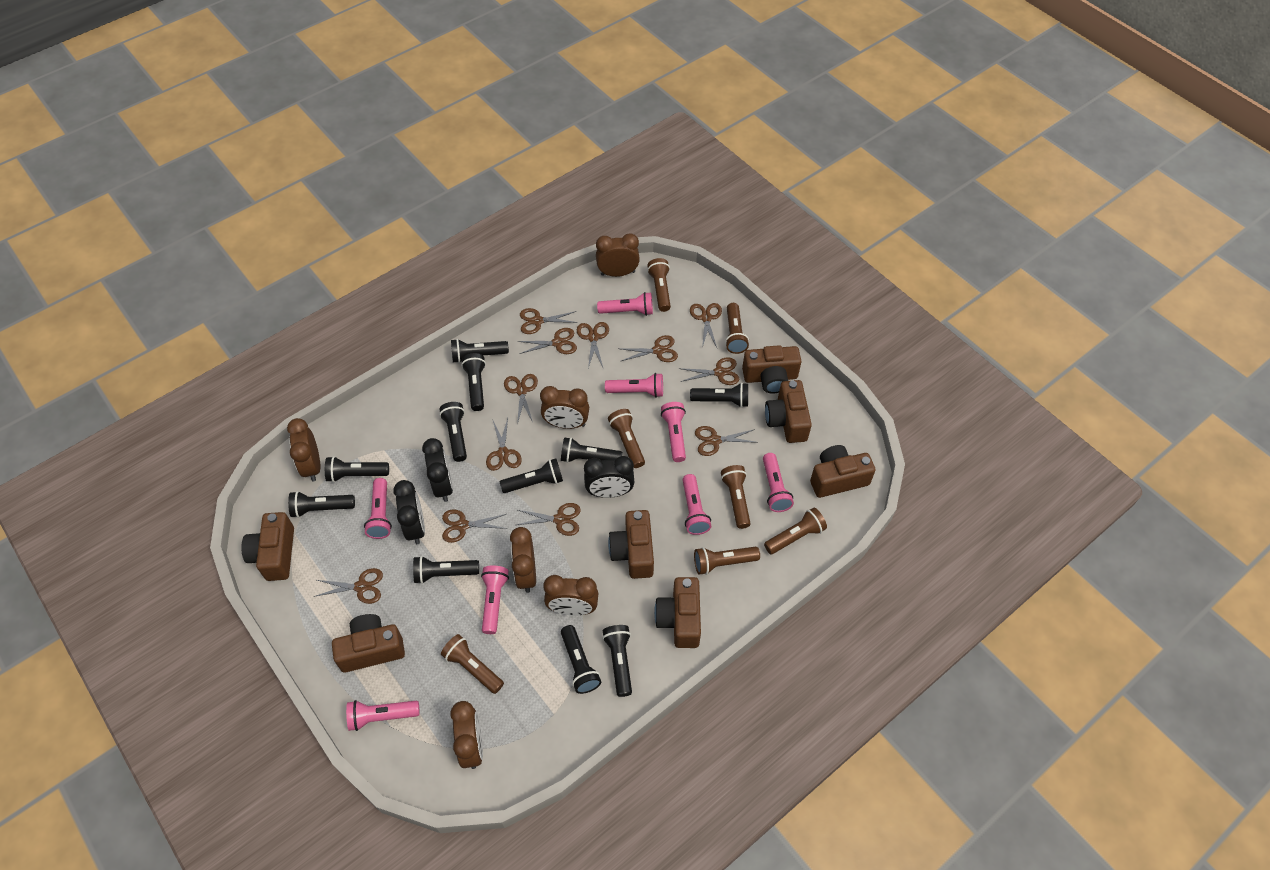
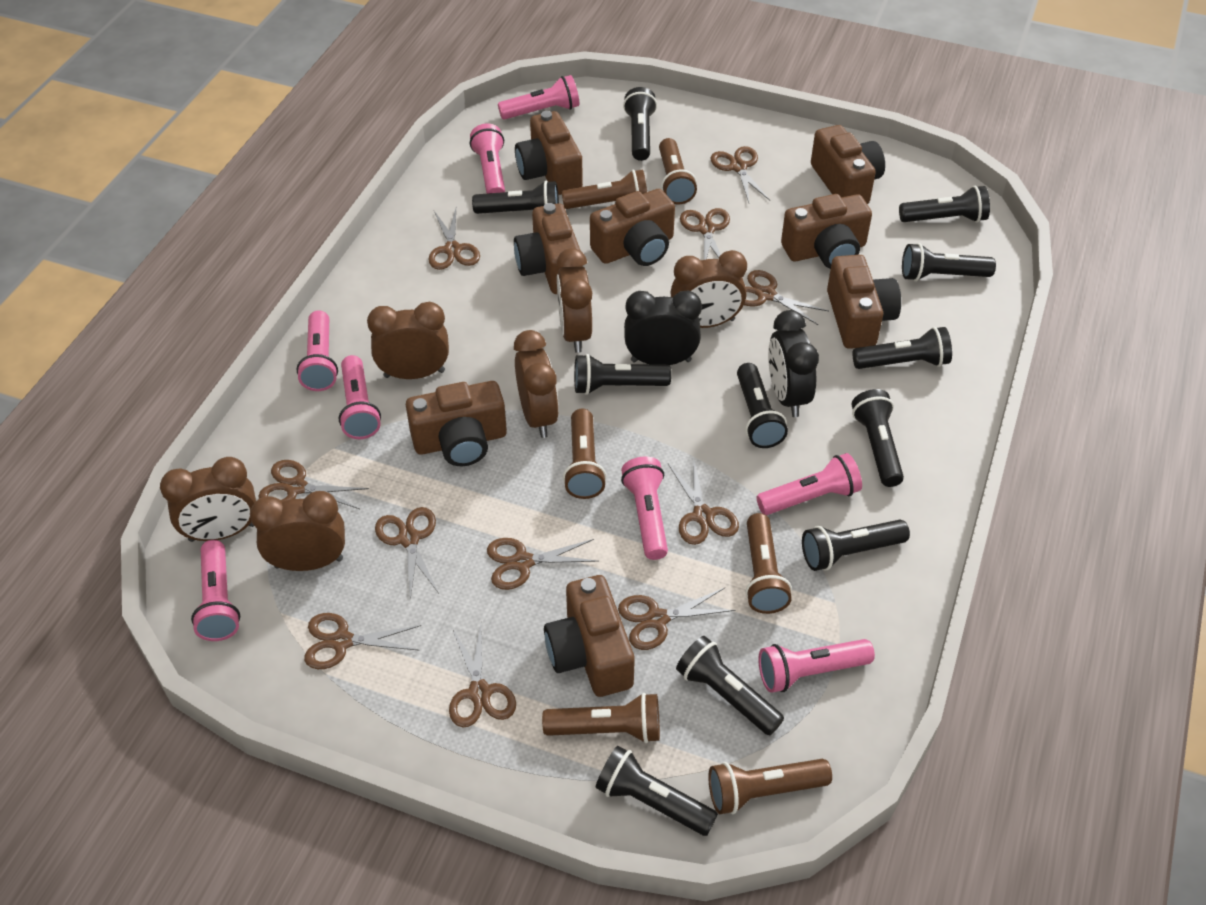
black clock: [393,480,425,544] [422,438,453,502] [584,456,634,498] = 3 -> [624,291,702,365] [768,310,819,417] = 2
brown camera: [241,512,294,581] [332,614,405,673] [608,510,654,579] [654,577,701,648] [742,345,801,394] [765,380,812,443] [810,445,876,498] = 7 -> [406,381,507,466] [514,203,583,294] [515,111,583,195] [544,575,635,697] [590,189,675,266] [781,194,872,269] [811,125,885,204] [827,255,901,349] = 8
brown flashlight: [441,634,504,694] [608,409,645,468] [647,258,671,312] [694,546,760,575] [721,465,751,529] [725,303,749,354] [764,508,827,554] = 7 -> [542,693,660,743] [562,170,647,209] [563,409,607,499] [659,138,697,204] [708,759,832,814] [745,513,792,614] = 6
brown scissors: [314,568,383,604] [442,509,507,543] [486,418,522,471] [504,374,538,425] [517,328,577,354] [517,503,581,536] [520,308,577,334] [577,322,609,368] [621,335,678,362] [679,357,739,385] [690,303,722,348] [695,426,758,456] = 12 -> [258,460,369,509] [304,613,421,669] [375,507,439,601] [429,209,480,270] [449,624,516,728] [487,538,599,590] [618,588,735,650] [668,457,739,545] [680,208,730,260] [710,146,770,203] [744,270,829,325] = 11

